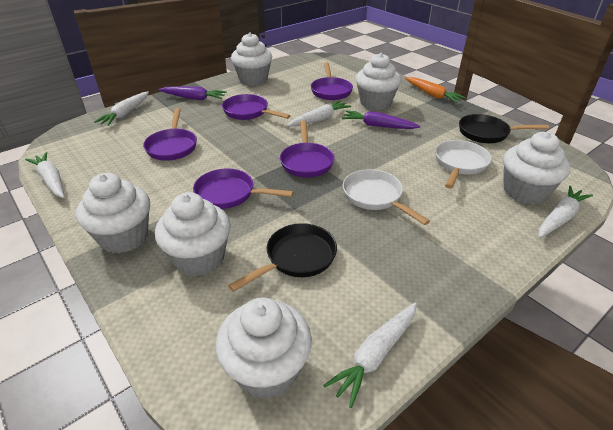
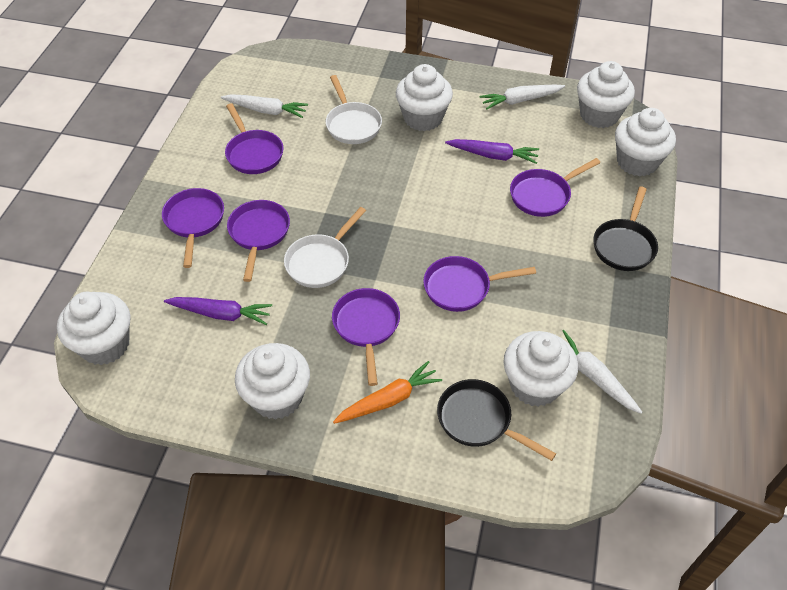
purple pan: [143,108,197,161] [193,169,294,209] [222,94,290,120] [280,121,335,177] [311,63,353,100] = 5 -> [162,188,224,268] [225,103,284,174] [227,200,290,282] [332,288,400,386] [423,256,536,312] [510,158,600,217] = 6
white carrot: [25,152,65,198] [94,92,149,126] [287,100,351,127] [323,302,417,408] [538,186,593,238] = 5 -> [221,94,308,118] [479,85,565,110] [562,330,642,414] = 3

